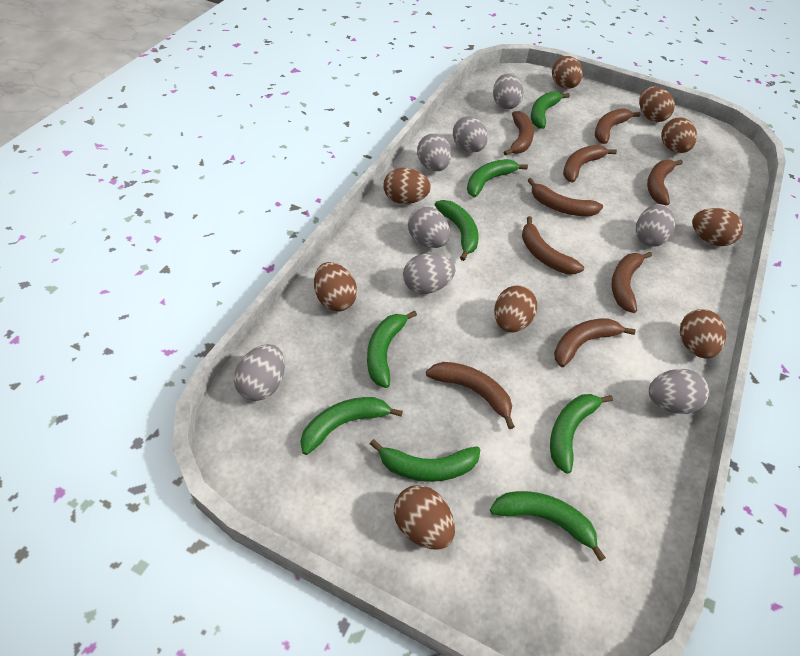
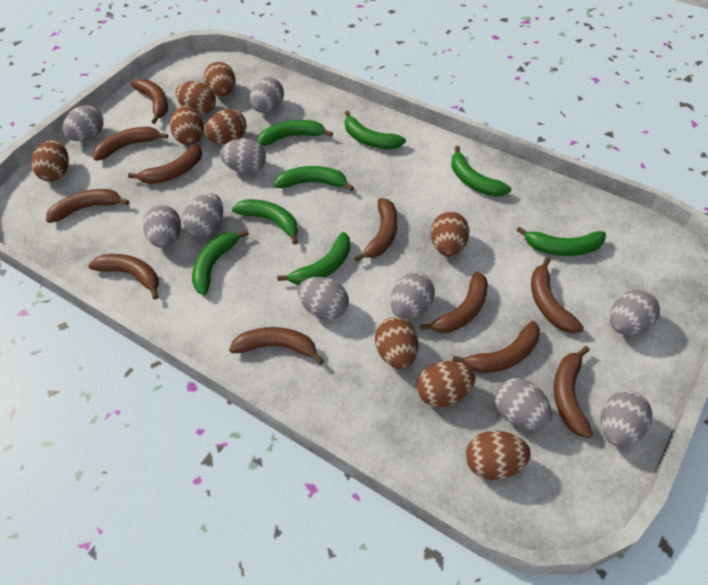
brown banana: [426,362,515,429] [504,111,534,156] [522,216,584,274] [528,178,603,216] [554,318,636,367] [563,145,617,182] [595,108,641,144] [611,252,652,313] [647,160,683,206] = 9 -> [46,189,129,223] [88,254,159,300] [93,127,168,161] [128,145,202,184] [131,79,168,124] [229,327,324,364] [354,198,398,262] [420,271,488,333] [453,321,540,373] [531,257,584,333] [554,346,593,438] = 11
grey egg: [234,344,285,401] [403,253,456,294] [408,207,450,248] [417,134,452,171] [453,116,488,152] [493,73,524,110] [636,204,675,247] [649,369,710,414] = 8 -> [63,105,104,141] [143,205,181,248] [183,193,223,237] [220,138,266,173] [250,77,284,113] [298,277,349,320] [391,272,435,319] [495,378,552,430] [601,391,652,447] [610,290,660,335] = 10

